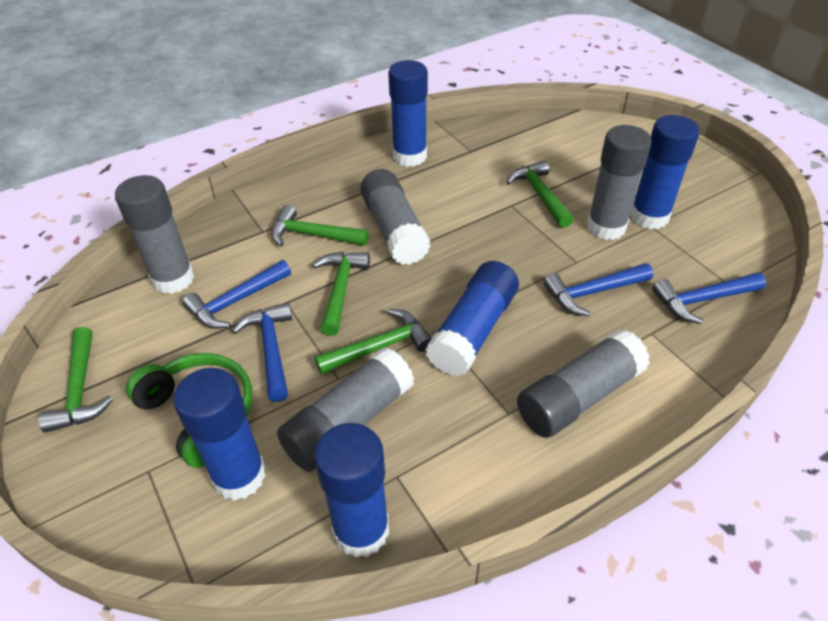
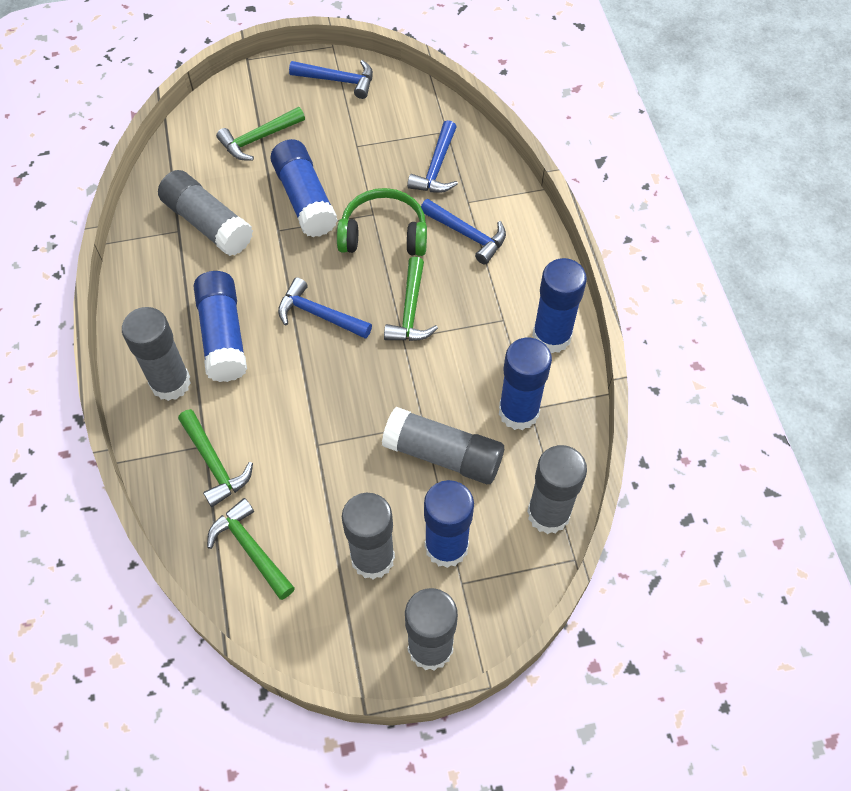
green hammer: [39,327,113,433] [271,205,369,246] [313,252,370,336] [314,309,432,375] [506,160,574,228] = 5 -> [178,409,253,507] [207,498,295,600] [216,107,305,160] [384,257,438,341] = 4
grey glue stick: [115,175,194,294] [277,347,414,472] [360,169,431,265] [517,329,650,438] [587,125,651,240] = 5 -> [122,307,191,401] [158,170,253,256] [342,493,395,580] [382,407,504,484] [405,588,458,671] [527,445,587,534] = 6

